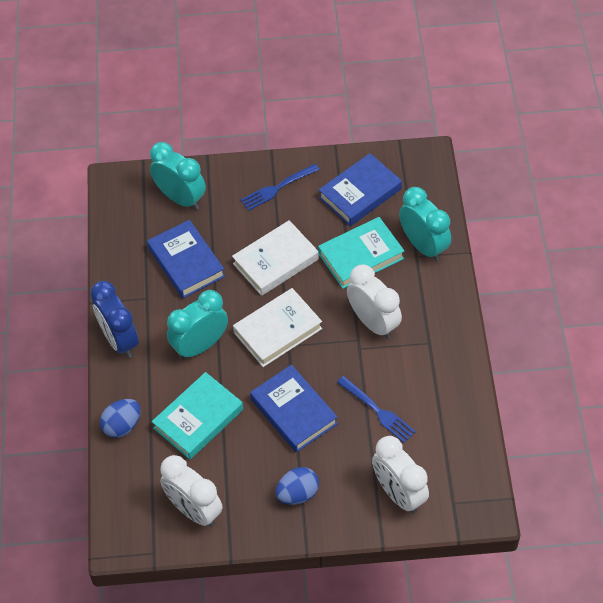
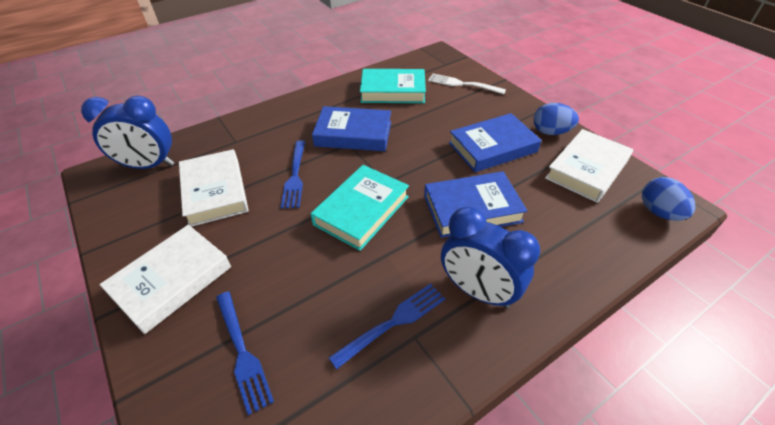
blue clock: [90,281,139,358] = 1 -> [81,96,174,169] [441,207,540,309] = 2
blue fork: [241,164,320,211] [337,376,416,443] = 2 -> [216,292,274,415] [280,140,305,208] [329,283,445,369] = 3
turquoise clock: [150,142,206,210] [167,290,228,360] [399,187,451,262] = 3 -> none = 0
white book: [232,220,319,296] [233,288,322,367] = 2 -> [99,225,231,334] [179,149,249,227] [545,129,633,203] = 3
white clock: [160,455,223,527] [347,265,402,339] [372,436,429,513] = 3 -> none = 0
white fork: none = 0 -> [428,74,506,94] = 1

